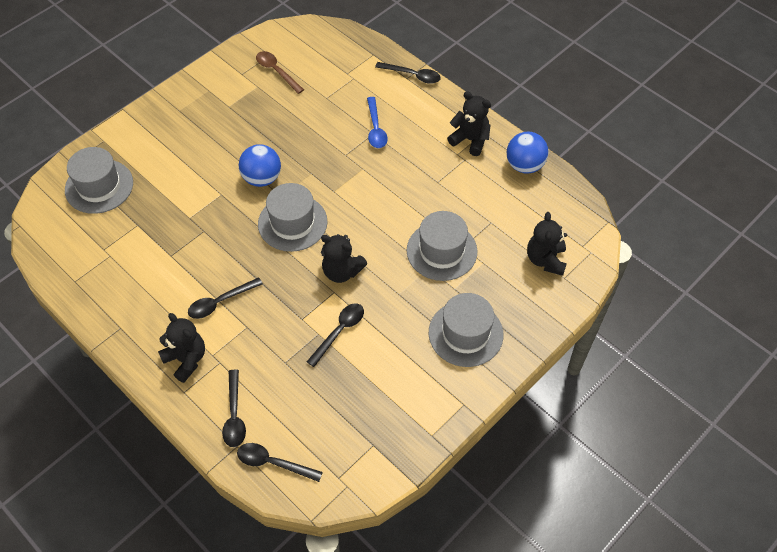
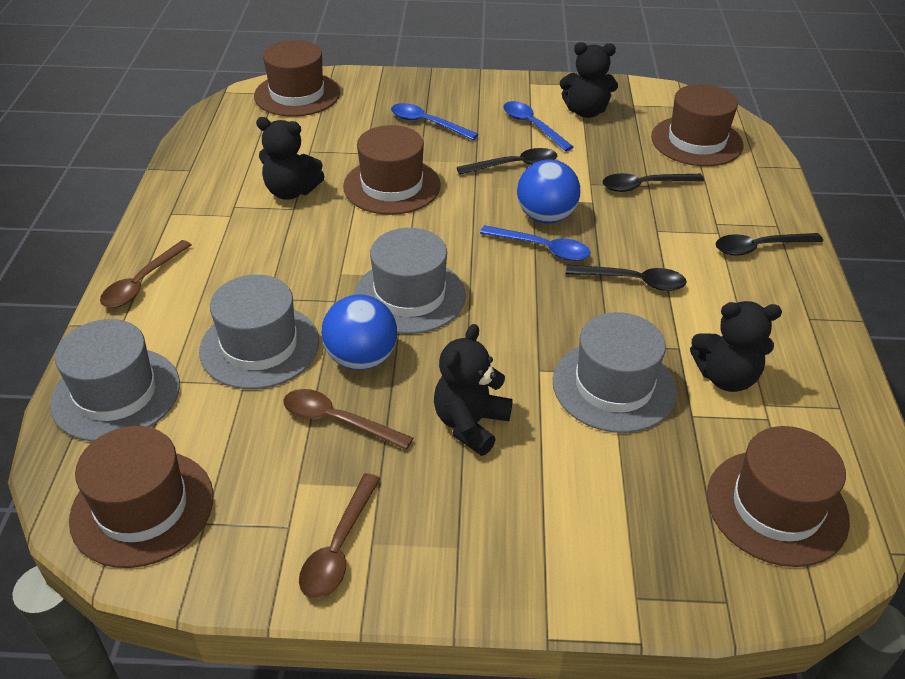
black spoon: [188,277,263,319] [222,369,246,447] [237,443,323,482] [307,303,364,367] [375,62,441,84] = 5 -> [457,148,557,175] [566,265,687,291] [602,173,704,192] [716,233,823,256] = 4
blue spoon: [367,97,388,148] = 1 -> [391,103,478,140] [480,225,590,261] [503,101,573,151] = 3
brown hat: none = 0 -> [69,426,214,568] [254,40,340,117] [343,125,441,215] [651,84,743,166] [707,426,850,567] = 5
brown spoon: [256,51,304,94] = 1 -> [100,240,192,308] [283,389,413,450] [299,473,381,599] = 3

